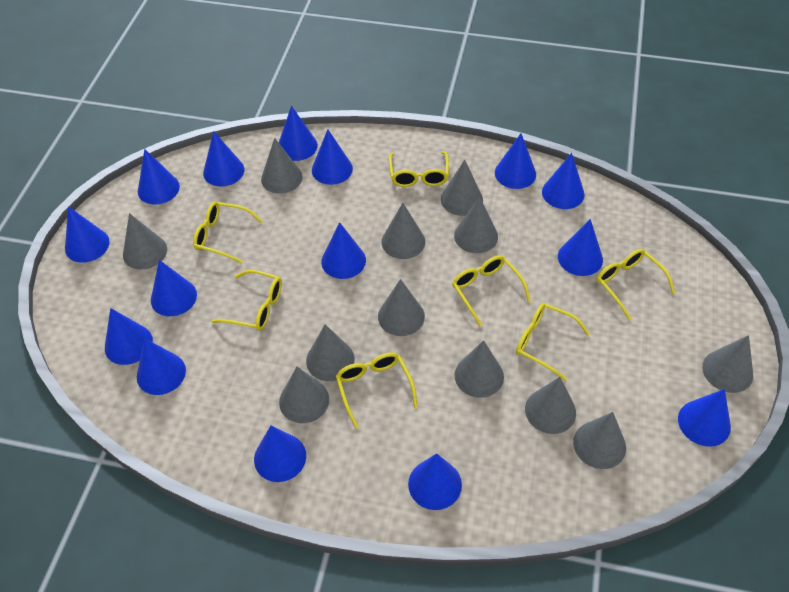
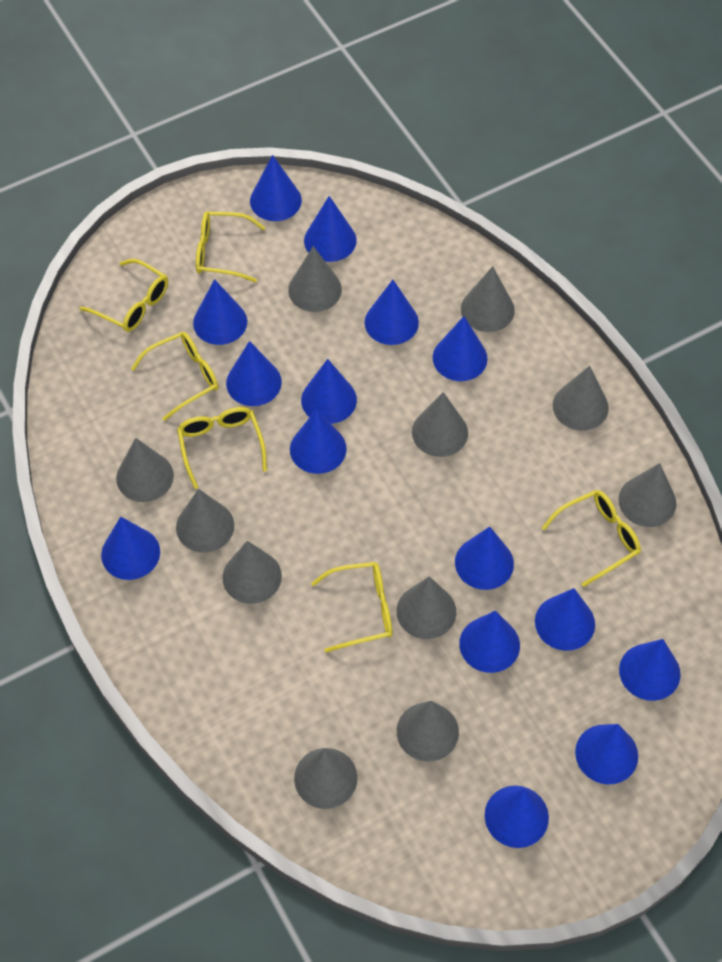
grey cone: [123,213,167,270] [261,138,303,194] [279,367,329,423] [306,324,355,381] [378,279,425,336] [381,203,425,259] [441,159,483,216] [454,197,498,253] [455,340,504,398] [525,377,576,434] [573,412,626,469] [702,335,753,393] = 12 -> [116,438,174,502] [176,489,234,552] [222,541,282,604] [288,246,342,312] [294,748,358,809] [397,576,456,639] [397,701,459,761] [412,392,468,457] [461,266,515,332] [553,366,609,431] [618,463,676,527] = 11
yellow glasses: [193,201,263,264] [212,270,282,331] [336,352,418,428] [389,151,449,187] [452,255,531,326] [516,303,590,380] [597,249,675,320] = 7 -> [80,259,168,332] [131,332,218,421] [177,407,267,489] [196,211,265,283] [311,562,392,653] [542,490,641,587] = 6

